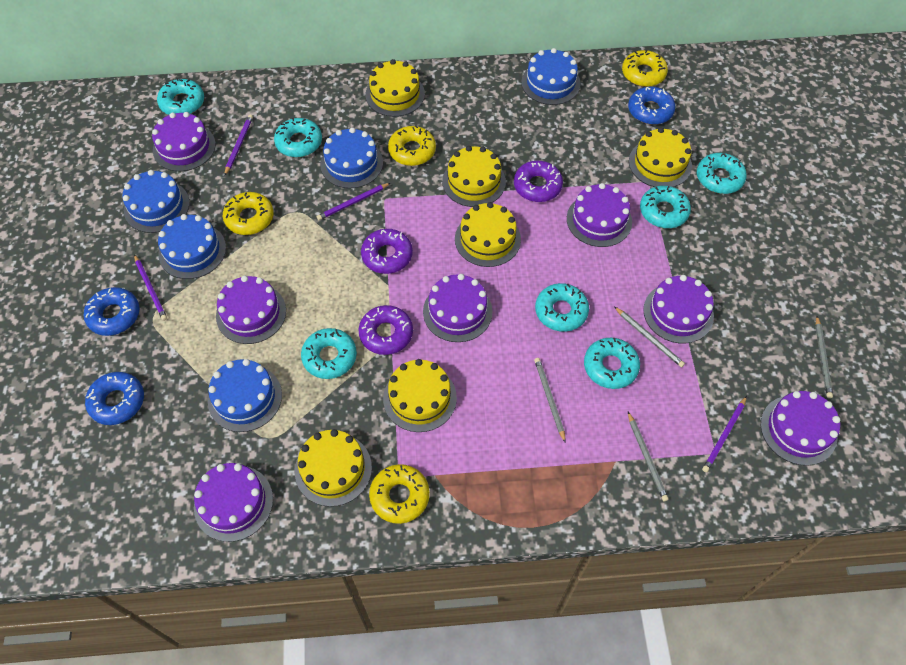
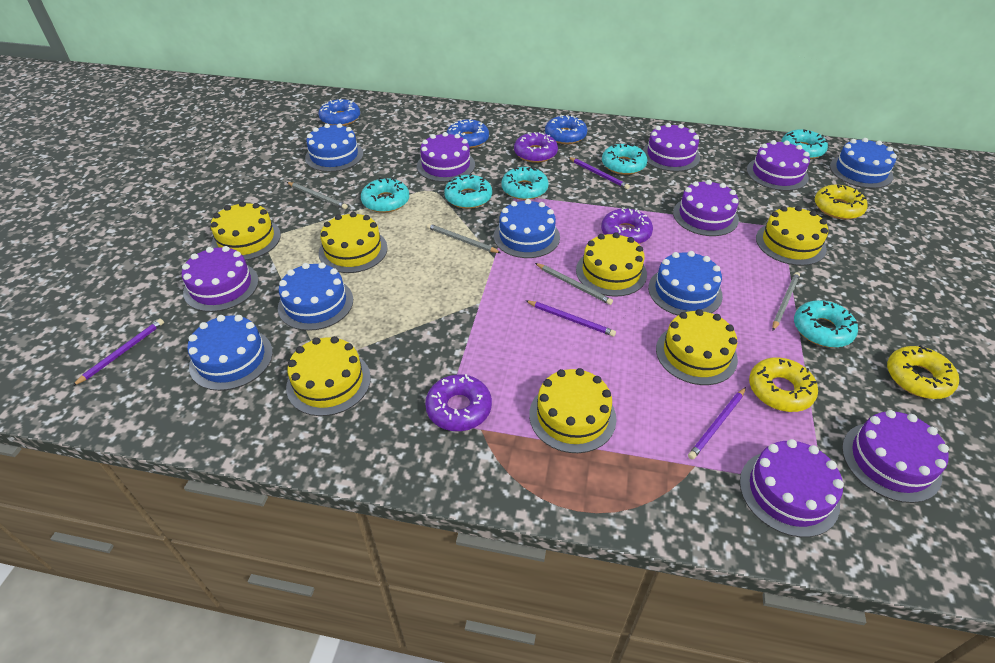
blue cake: [122,170,190,233] [158,214,226,279] [208,359,282,432] [320,128,383,188] [521,48,581,105] = 5 -> [187,315,273,391] [278,262,353,331] [305,123,363,172] [494,199,560,258] [648,251,723,315] [830,138,897,189] = 6
turquoise donut: [157,78,204,115] [274,118,322,157] [301,328,357,379] [535,283,589,332] [584,338,640,389] [640,186,691,228] [697,153,747,194] = 7 -> [361,177,409,213] [444,174,492,209] [501,166,549,200] [602,143,647,175] [781,129,828,159] [794,300,858,348] = 6
yellow cake: [295,429,372,507] [366,59,425,117] [383,359,457,432] [442,146,506,207] [455,202,521,267] [629,127,692,187] = 6 -> [211,201,281,261] [286,336,371,416] [319,212,388,273] [529,368,617,453] [576,232,647,297] [656,309,738,385] [756,206,828,266] = 7
yellow donut: [223,192,274,235] [369,464,430,524] [388,125,436,166] [622,50,668,87] = 4 -> [749,357,818,412] [815,185,868,220] [887,345,959,399] = 3

